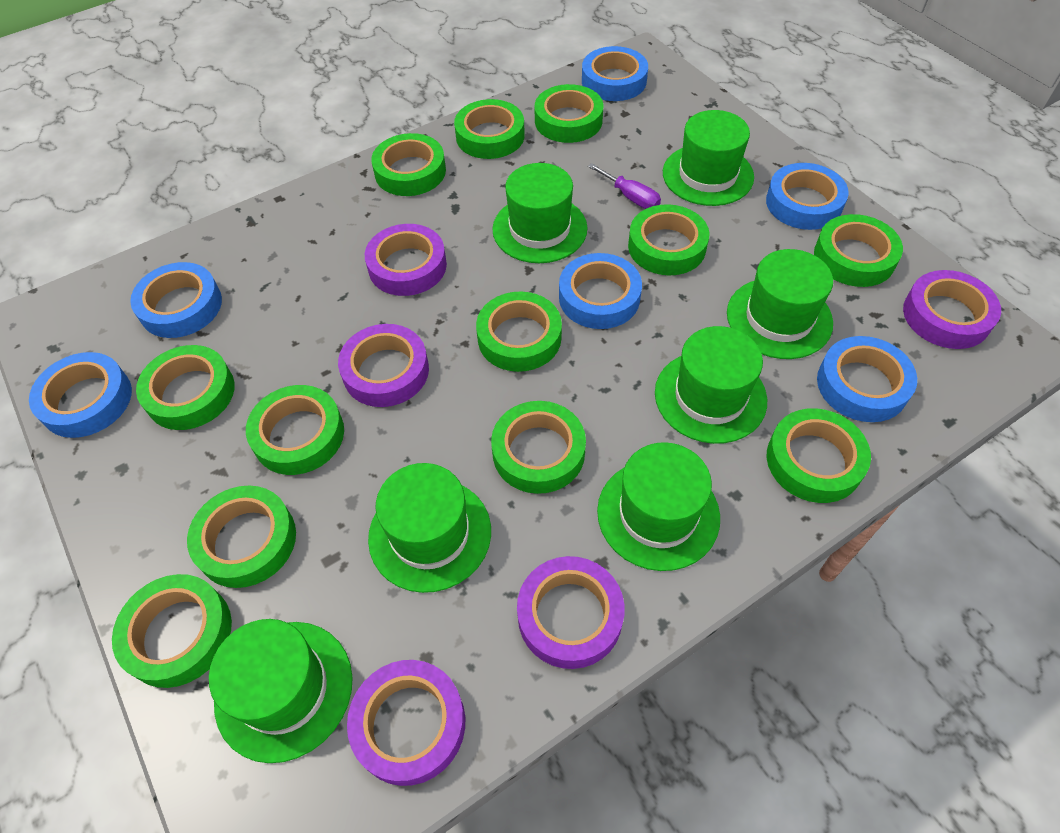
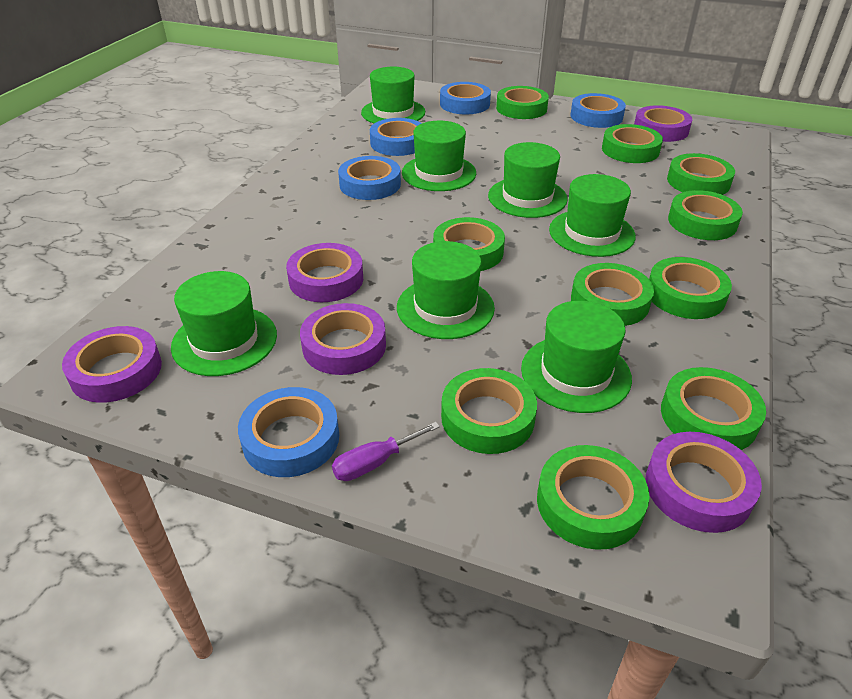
blue tape: [29,352,132,438] [130,262,222,338] [559,253,642,329] [582,46,648,101] [766,163,849,230] [817,336,917,422] = 6 -> [238,387,339,477] [338,156,401,200] [370,118,422,156] [440,82,491,114] [571,93,626,128] = 5
green tape: [112,574,232,688] [136,345,235,430] [187,486,296,588] [246,385,344,475] [371,133,446,196] [454,99,525,159] [476,292,562,372] [491,401,586,494] [534,84,603,143] [628,204,709,275] [767,408,871,503] [814,214,903,287] = 12 -> [433,217,505,271] [441,368,537,454] [496,86,549,119] [537,445,650,550] [571,263,654,326] [602,124,663,163] [649,257,732,319] [661,367,766,450] [667,153,735,195] [668,190,743,240] = 10

